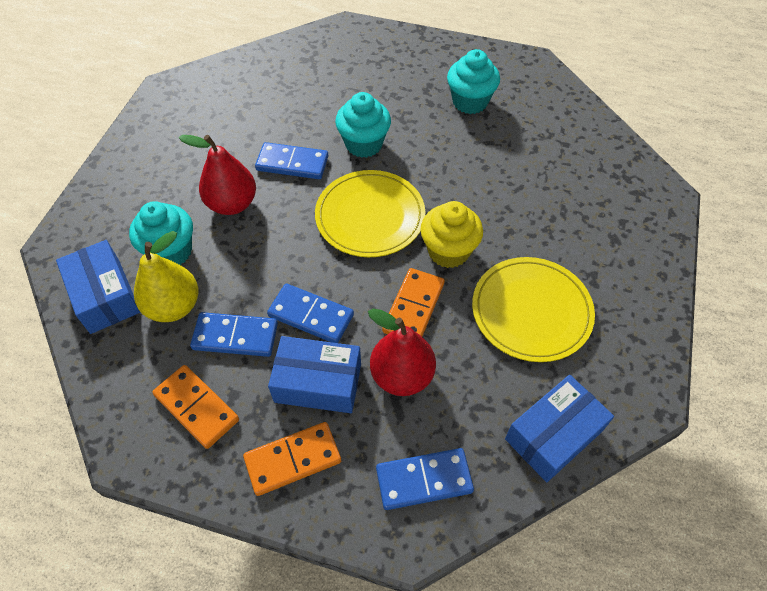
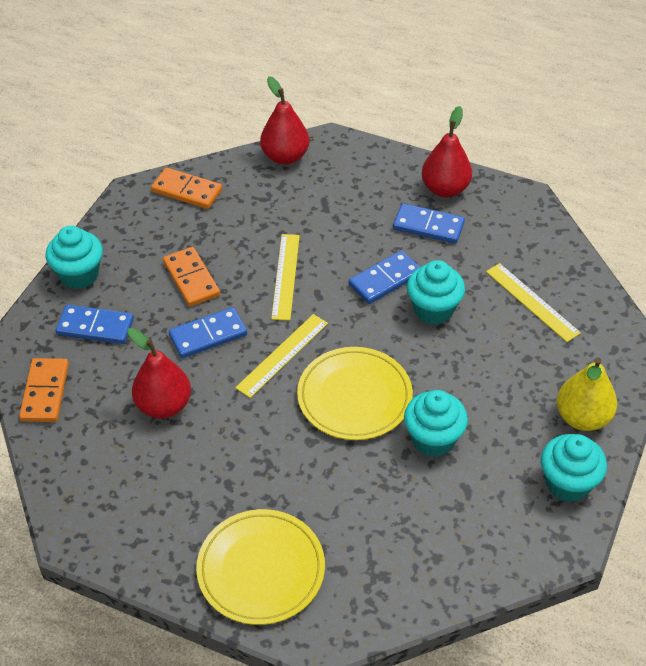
blue box: [56,240,140,334] [268,336,361,413] [505,375,614,482] = 3 -> none = 0
red pear: [179,135,256,215] [368,308,436,396] = 2 -> [127,328,191,419] [260,76,309,165] [422,106,472,197] = 3
turquoise cupcake: [129,201,193,265] [335,92,391,158] [447,49,500,114] = 3 -> [46,226,103,289] [404,390,468,457] [407,260,465,325] [541,434,607,502] = 4
yellow cupcake: [420,201,483,268] = 1 -> none = 0
yellow ruler: none = 0 -> [235,314,328,398] [271,234,300,320] [486,263,581,342] = 3

